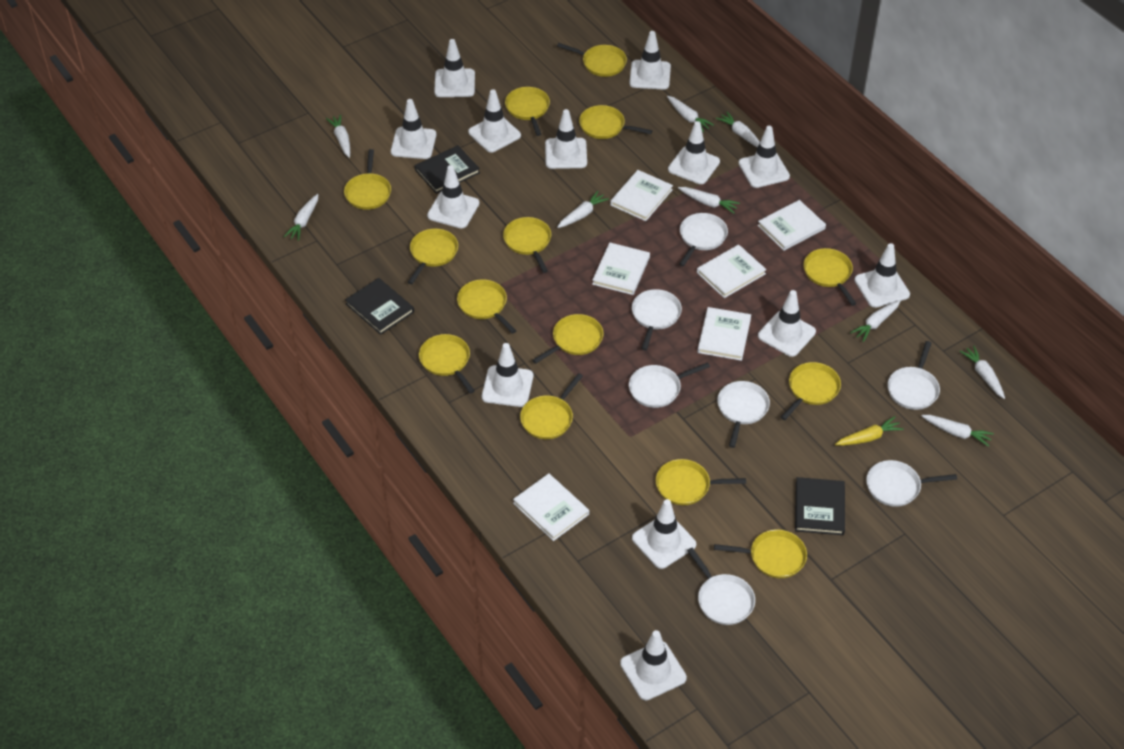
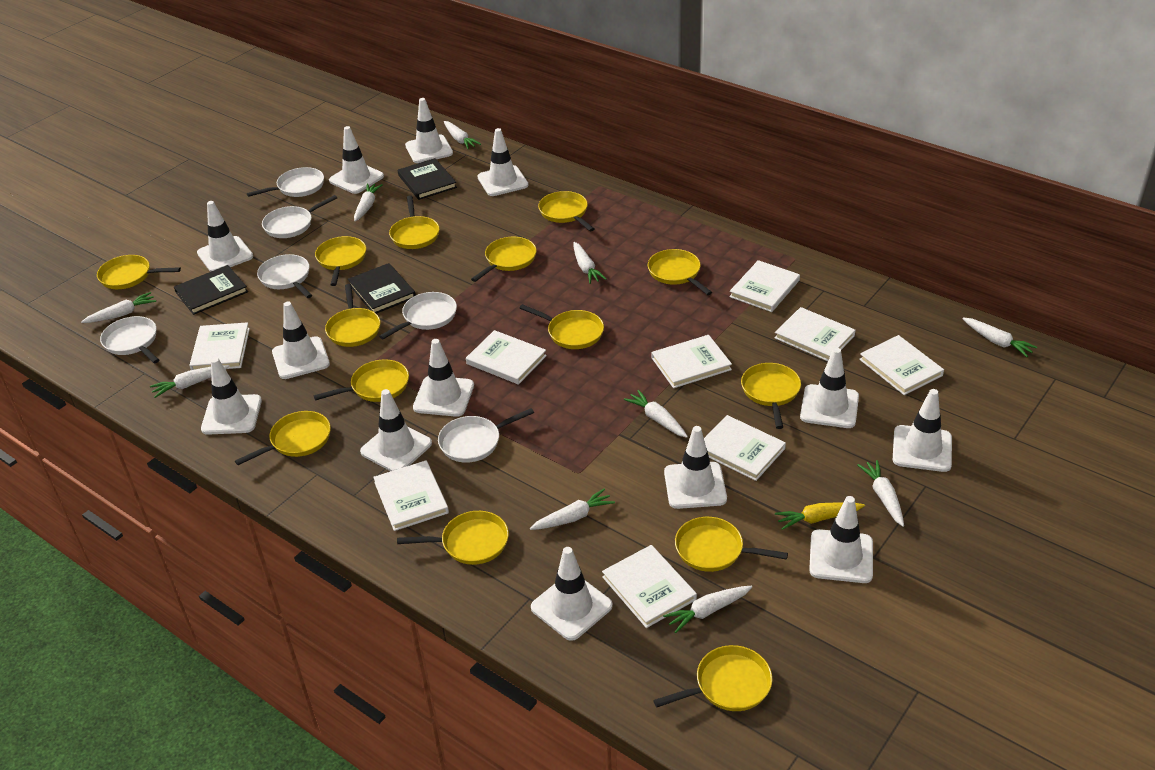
white book: [513,473,589,541] [592,242,650,295] [610,170,673,221] [697,245,767,298] [697,307,751,361] [758,200,826,251] = 6 -> [189,322,250,370] [373,460,449,531] [466,330,547,385] [602,545,697,628] [652,335,732,388] [704,415,786,481] [729,260,800,312] [775,307,856,361] [859,335,944,395] = 9
white carrot: [284,194,318,241] [326,115,350,158] [557,191,609,228] [667,96,714,132] [678,187,740,214] [716,112,760,148] [850,300,900,342] [922,415,994,447] [960,346,1005,399] = 9 -> [81,292,156,323] [150,365,230,398] [354,183,382,222] [444,121,481,149] [530,489,615,530] [573,242,607,284] [624,390,688,438] [663,586,752,633] [857,460,904,527] [962,318,1037,357] = 10
white pan: [629,362,710,408] [632,289,682,350] [679,213,728,266] [687,548,755,625] [717,381,770,448] [866,460,957,507] [888,341,940,410] = 7 -> [100,316,159,363] [247,167,324,197] [257,254,312,298] [262,195,337,238] [379,292,457,339] [438,408,534,463] = 6

